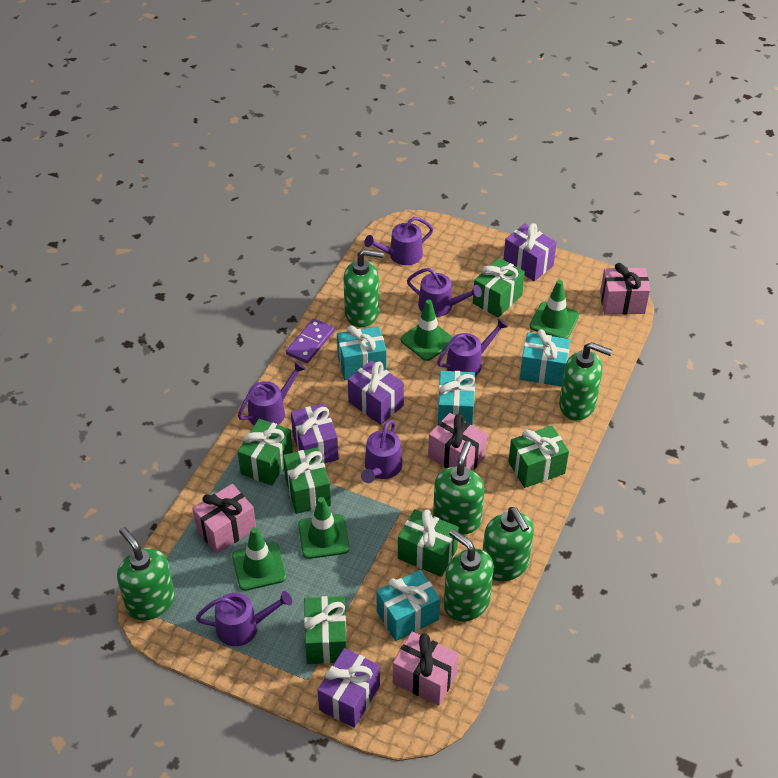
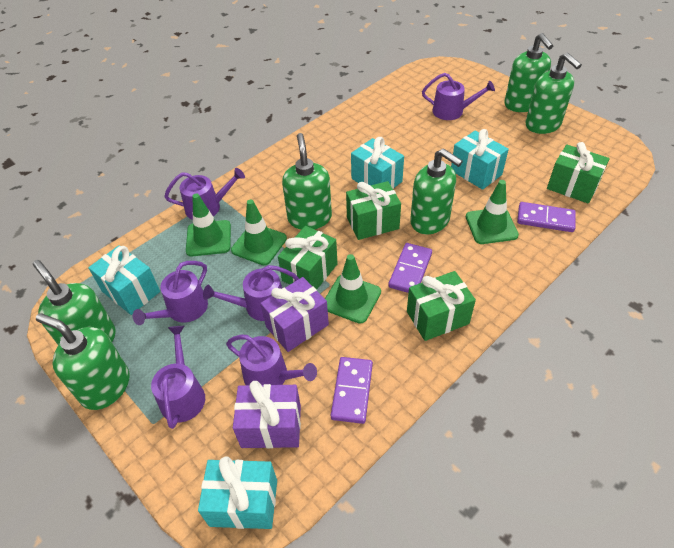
green gift: [238,419,293,485] [283,447,331,514] [304,596,347,664] [398,509,459,577] [473,258,525,318] [508,425,569,488] = 6 -> [278,226,338,289] [346,181,401,240] [407,271,476,341] [547,142,610,203] = 4
pink gift: [192,484,256,554] [393,631,459,706] [428,413,487,471] [600,263,650,315] = 4 -> none = 0
purple domino: [286,318,335,363] = 1 -> [331,357,373,424] [388,243,432,293] [517,202,576,232] = 3
purple gift: [291,404,339,464] [318,648,380,728] [348,360,404,425] [503,223,557,281] = 4 -> [233,381,301,448] [260,277,329,352] = 2

